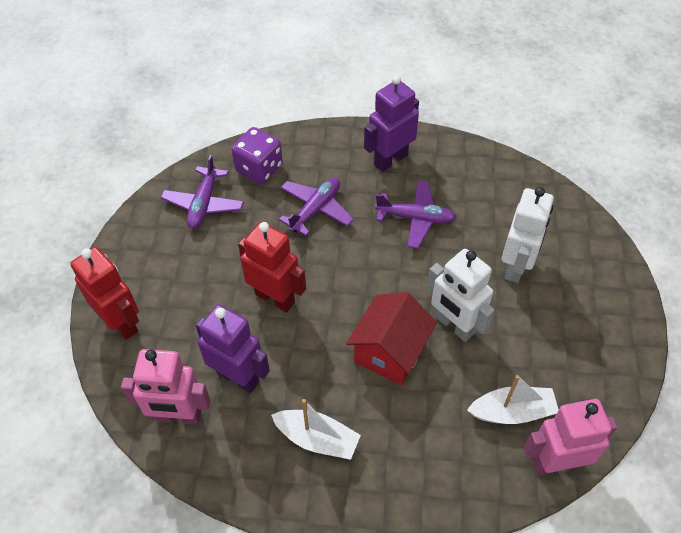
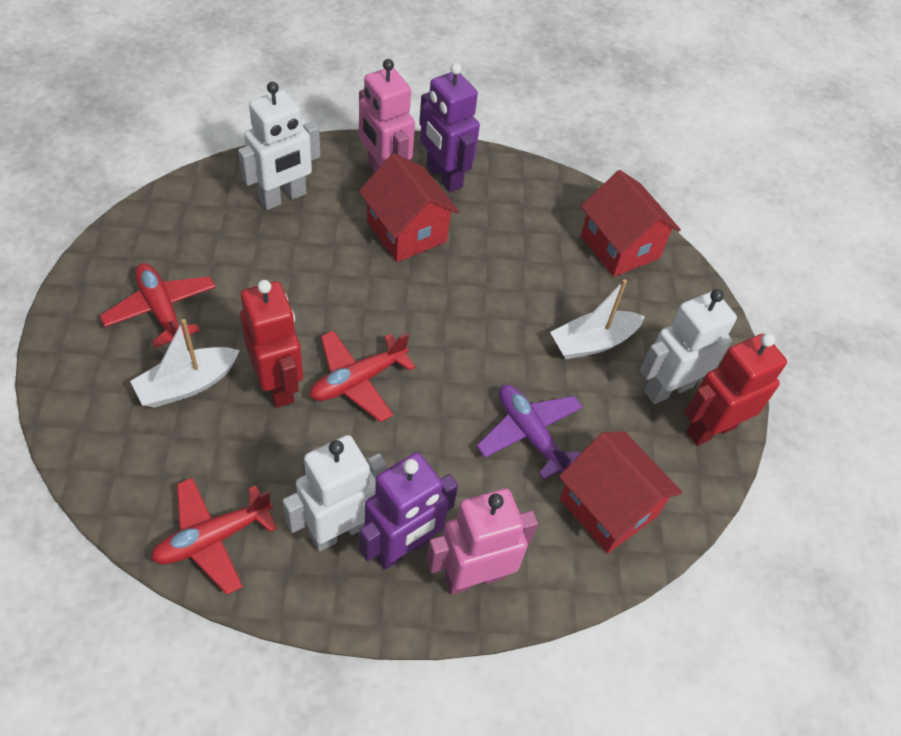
purple dice: [231,127,283,184] = 1 -> none = 0
purple plane: [161,155,244,229] [279,177,354,236] [375,180,456,249] = 3 -> [476,385,583,480] = 1
red house: [346,292,437,385] = 1 -> [359,153,460,262] [559,431,682,554] [581,170,681,277] = 3
red plane: none = 0 -> [100,263,215,347] [151,477,277,595] [310,330,416,422] = 3
white robot: [427,249,495,342] [502,187,554,283] = 2 -> [238,82,320,210] [282,435,387,552] [640,289,737,404] = 3

